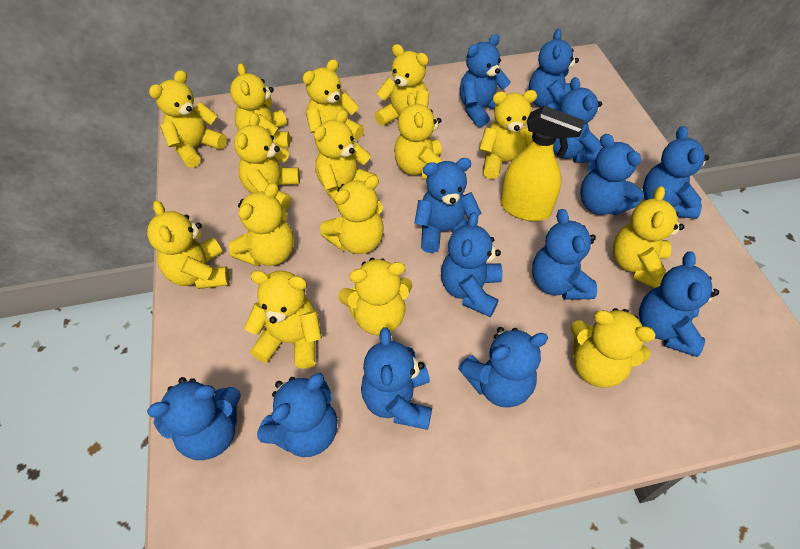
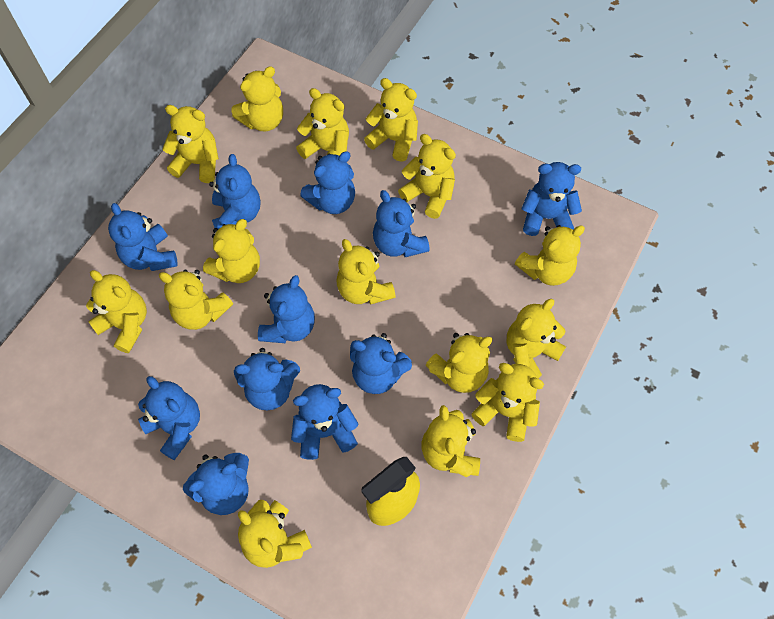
blue teddy bear: [147,377,241,460] [257,373,338,457] [361,327,432,430] [414,158,482,253] [441,212,503,317] [458,327,548,408] [460,34,511,127] [529,29,579,112] [532,209,597,300] [553,77,602,163] [580,134,644,215] [639,251,719,357] [643,126,709,219] = 13 -> [108,203,178,271] [138,376,200,460] [183,453,249,515] [209,154,260,229] [234,348,300,410] [258,275,315,343] [291,384,359,460] [300,151,355,214] [350,333,412,394] [373,190,430,257] [521,162,582,236] = 11

